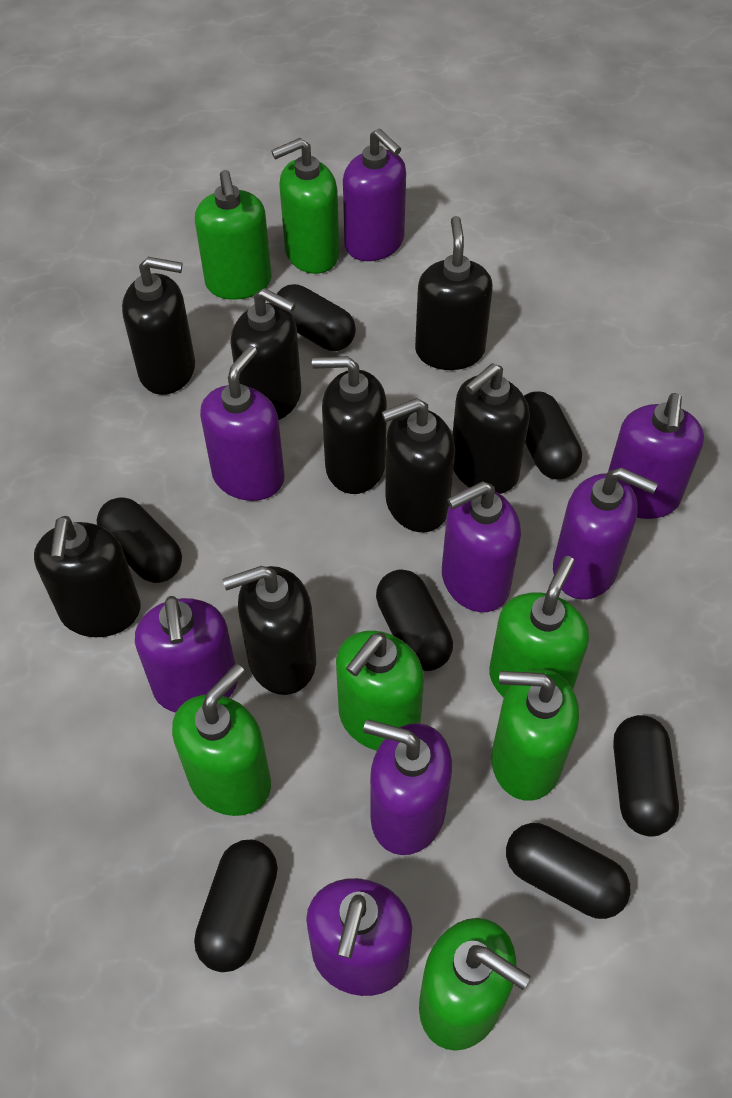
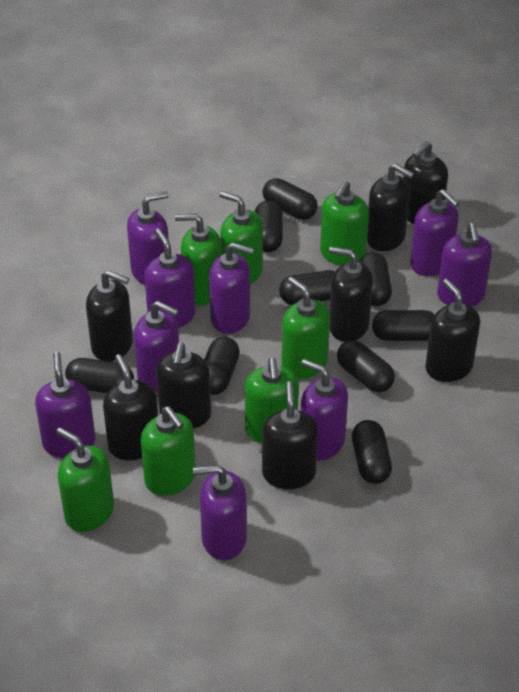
black capsule: [96,497,182,583] [194,840,278,972] [277,284,356,351] [376,569,453,671] [506,823,631,919] [524,391,582,480] [613,715,679,837] = 7 -> [65,358,134,393] [204,337,240,395] [255,201,283,252] [262,178,318,220] [279,270,335,305] [337,340,395,392] [352,420,392,484] [359,252,392,306] [372,310,435,341] = 9
purple soap dispenser: [135,596,238,713] [200,346,285,501] [306,878,412,996] [343,129,406,261] [363,720,452,855] [442,481,521,612] [553,467,658,600] [608,393,704,519] = 8 -> [35,351,96,458] [127,191,169,285] [134,301,179,392] [144,228,195,328] [193,465,247,560] [209,242,254,334] [300,359,348,461] [410,189,459,276] [437,223,492,307] = 9

